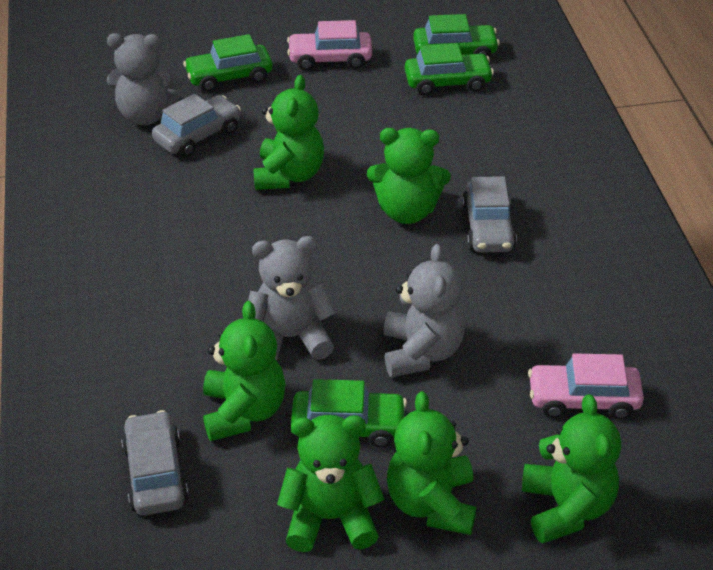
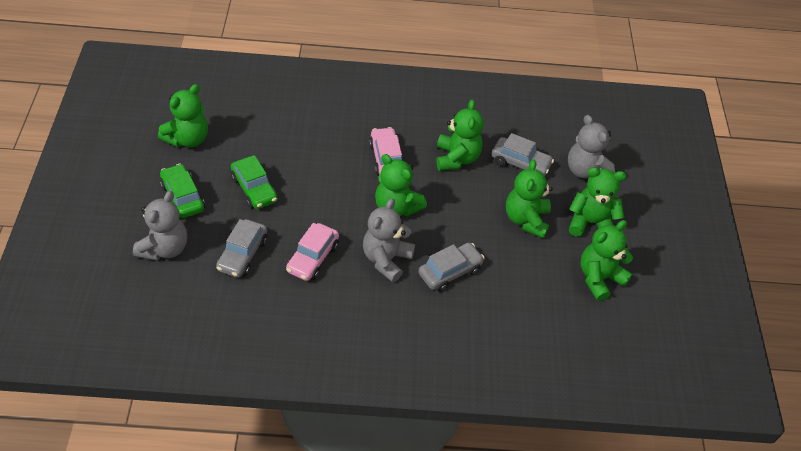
green car: [183,34,273,92] [291,379,407,447] [405,43,494,96] [413,14,500,58] = 4 -> [160,164,205,218] [231,155,278,209] = 2

